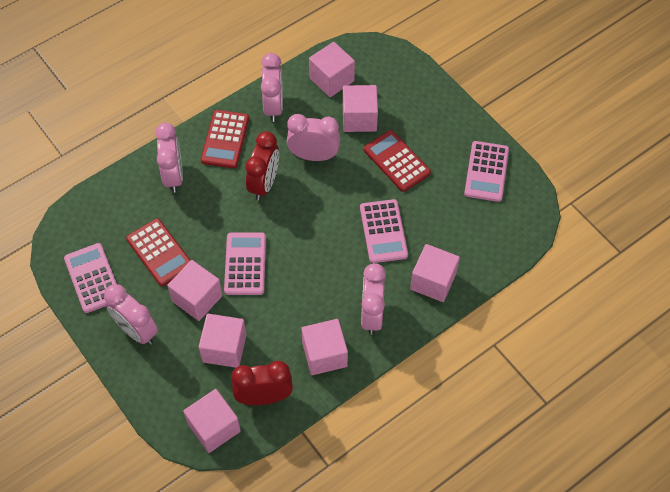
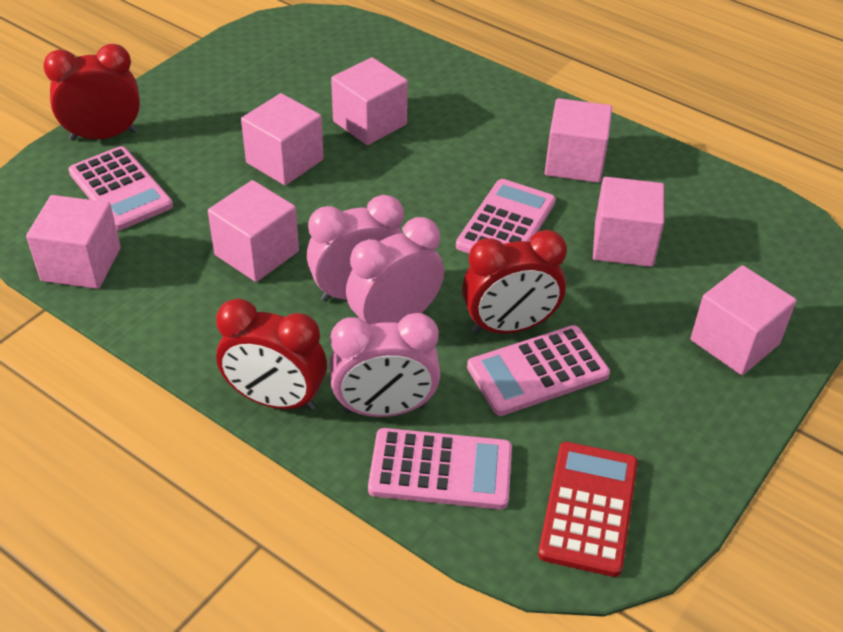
pink clock: [104,284,158,345] [155,123,183,193] [261,53,283,122] [287,114,340,161] [361,263,386,335] = 5 -> [307,195,404,302] [330,313,440,417] [346,217,444,325] = 3
red calculator: [126,218,191,286] [201,110,249,168] [364,130,431,192] = 3 -> [538,442,638,577] = 1
red clock: [231,361,293,405] [245,131,279,200] = 2 -> [43,44,140,141] [216,299,327,411] [462,230,567,334] = 3

